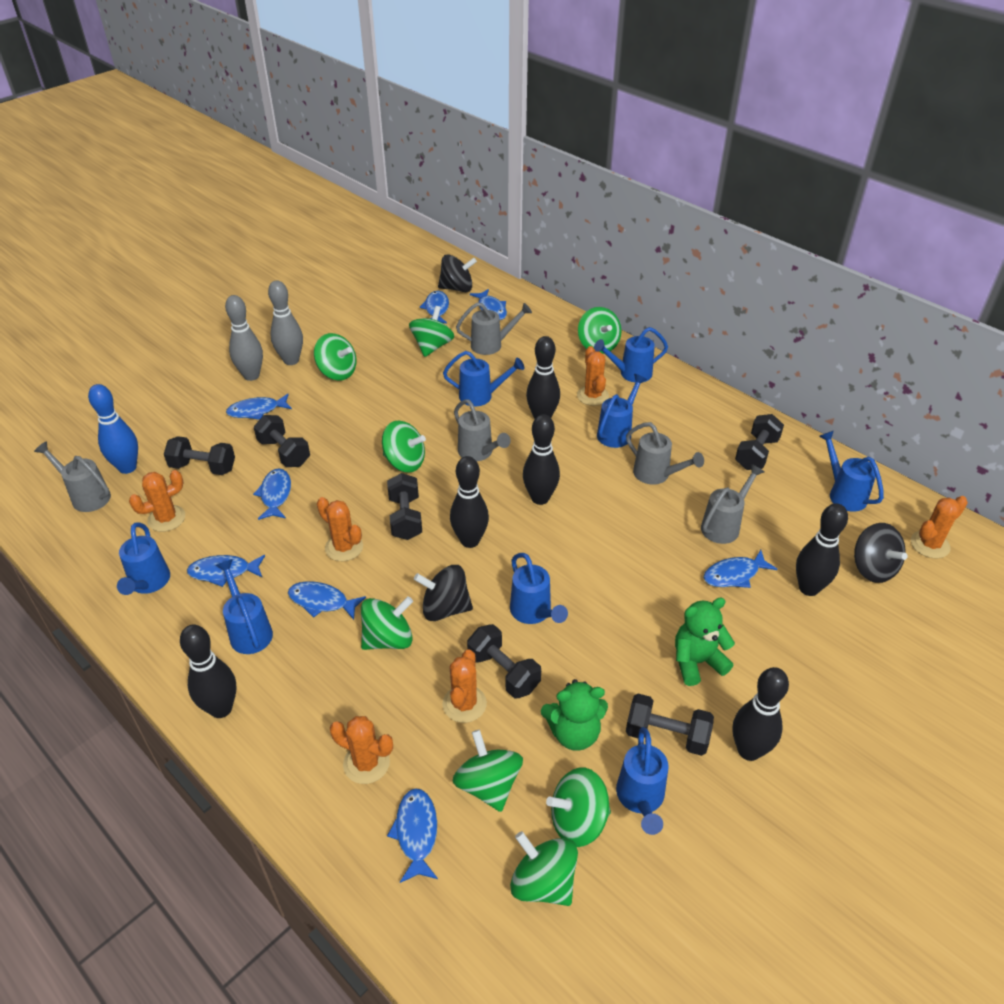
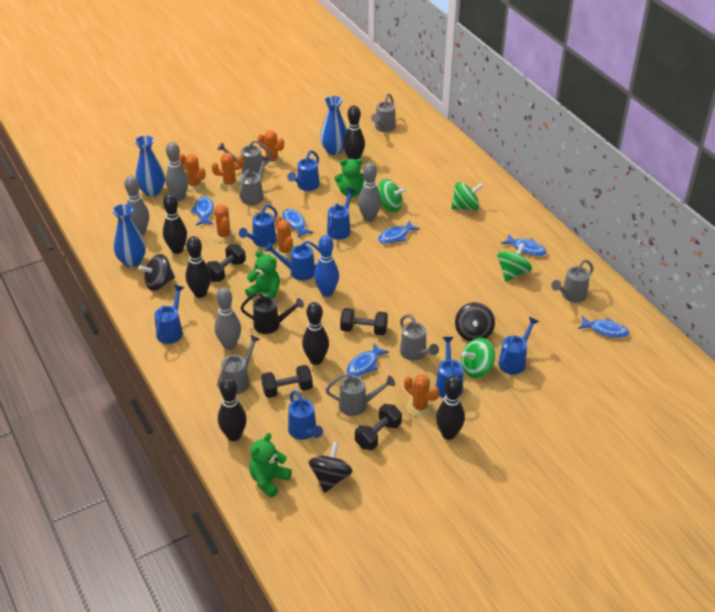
black dumbbell: [164,436,235,475] [254,415,310,467] [387,473,422,540] [467,624,541,698] [626,694,714,756] [735,414,784,470] = 6 -> [206,244,246,282] [261,365,313,398] [340,308,388,335] [355,404,402,450] = 4
black watering can: none = 0 -> [240,292,304,334] = 1
blue fish: [187,555,265,587] [226,394,292,420] [253,468,291,520] [288,581,366,620] [387,788,438,883] [420,291,449,324] [470,289,507,320] [703,550,777,588] = 8 -> [190,196,214,226] [282,209,313,238] [347,343,389,376] [378,221,420,244] [501,234,547,256] [578,316,630,338] = 6
blue vase: none = 0 -> [113,204,146,268] [135,135,165,196] [320,96,347,155] = 3
green spinning top: [314,333,357,380] [361,596,413,650] [382,420,426,473] [409,306,454,357] [452,730,523,812] [510,831,578,906] [546,767,611,847] [578,307,622,354] = 8 -> [378,179,406,212] [451,182,483,211] [461,338,495,378] [497,243,532,282] = 4
green teddy bear: [541,679,608,751] [675,598,735,686] = 2 -> [245,250,280,299] [249,433,292,498] [335,159,365,197] = 3
grey bowling pin: [225,295,263,381] [268,280,303,365] = 2 -> [124,176,149,235] [165,142,189,201] [215,287,241,350] [358,162,381,222] = 4
grey watering can: [34,441,111,512] [454,400,511,461] [456,302,532,355] [626,422,704,485] [701,464,764,544] = 5 -> [217,140,273,174] [217,334,260,394] [239,156,269,205] [326,373,395,416] [371,93,396,132] [400,314,439,361] [551,259,593,303] = 7

